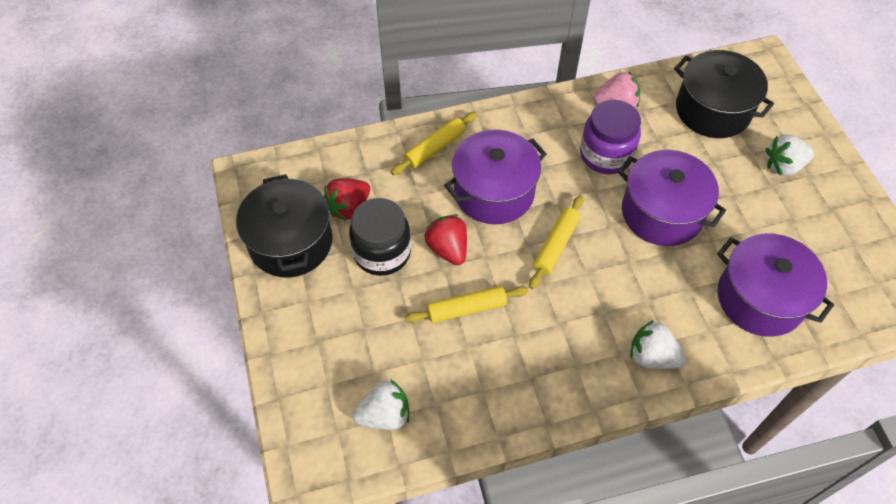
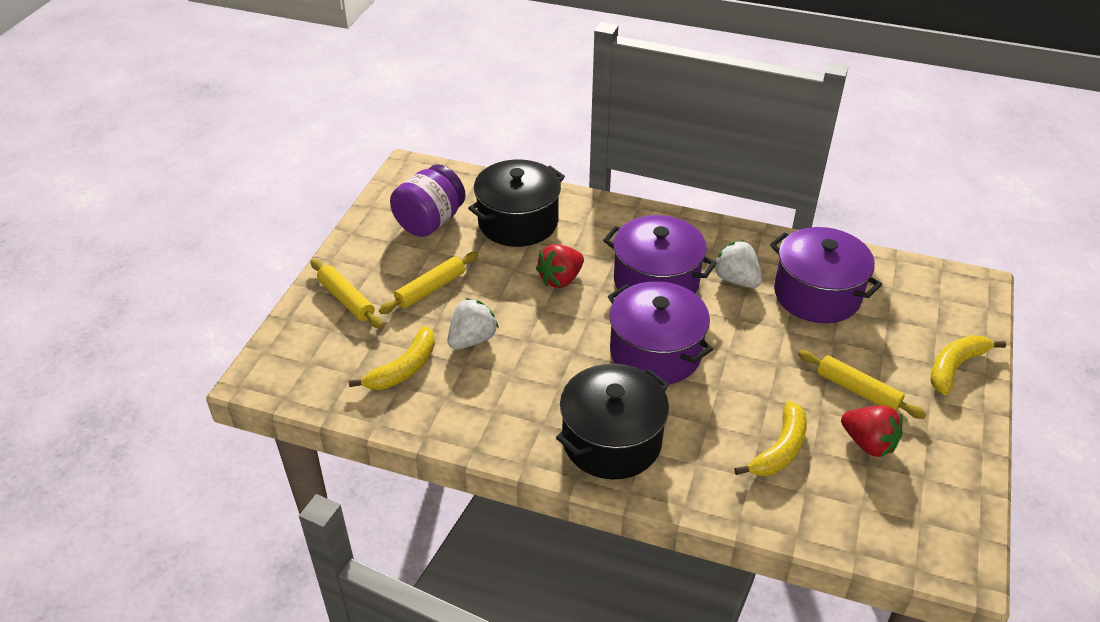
black jar: [349,198,411,276] = 1 -> none = 0
pink strawberry: [594,72,640,108] = 1 -> none = 0
white strawberry: [352,379,409,430] [630,320,686,369] [765,134,814,176] = 3 -> [447,298,499,349] [715,240,762,288] = 2
yellow banana: none = 0 -> [349,326,435,390] [734,401,807,476] [930,335,1006,395] = 3

